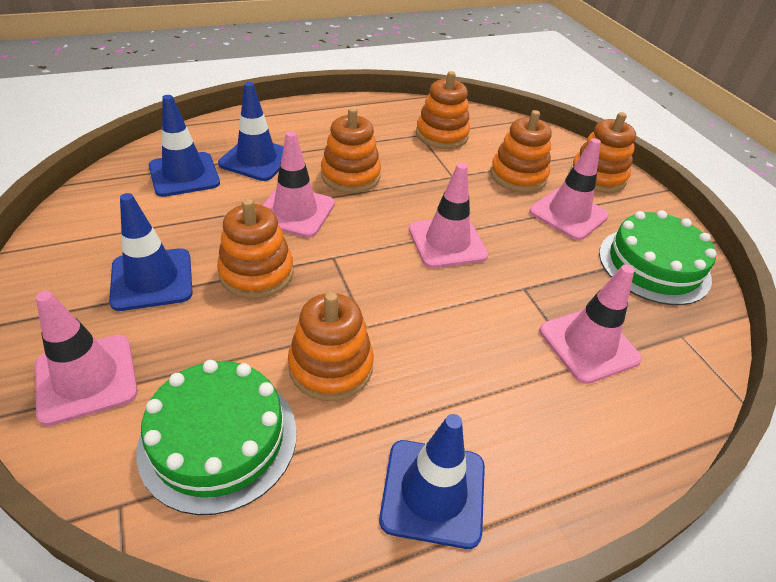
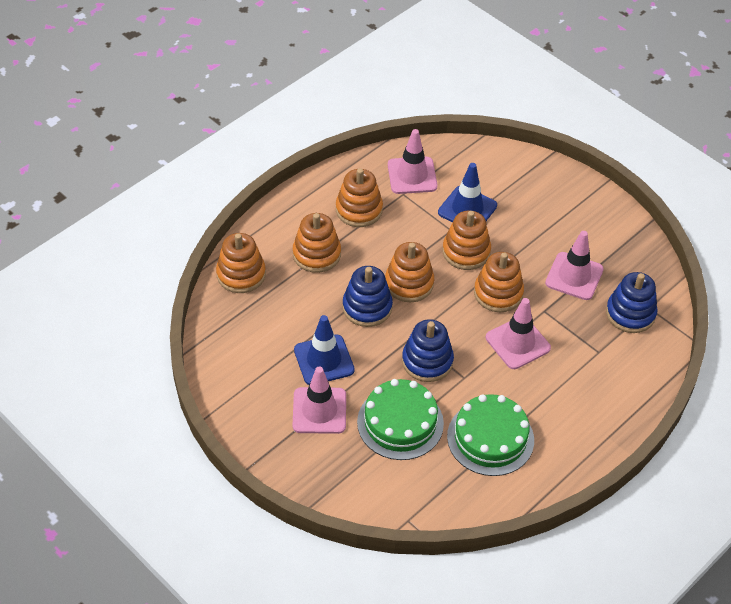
blue stacking toy: none = 0 -> [343,266,393,327] [402,319,454,382] [606,272,658,333] = 3
blue traffic cone: [109,193,193,311] [149,95,220,197] [218,82,284,181] [379,414,485,549] = 4 -> [294,315,355,385] [438,163,497,223] = 2
pink traffic cone: [35,291,138,426] [262,131,335,238] [409,163,488,268] [529,138,609,240] [539,264,642,384] = 5 -> [293,367,346,434] [388,129,437,194] [486,298,551,369] [545,231,604,300] = 4

